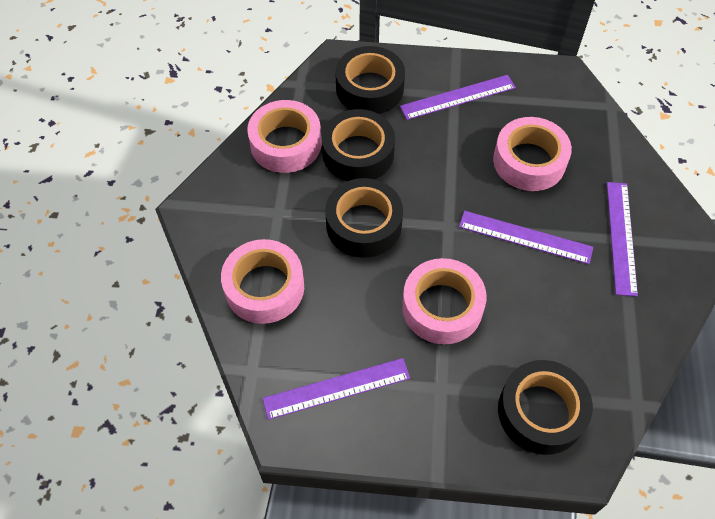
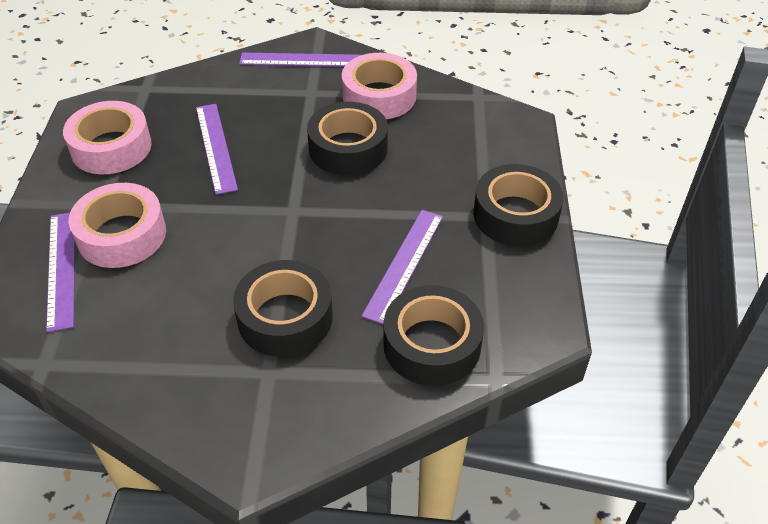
pink tape: [221,239,304,324] [247,100,321,173] [402,258,487,344] [493,117,572,191] = 4 -> [63,101,152,174] [69,183,166,268] [342,53,417,119] = 3

